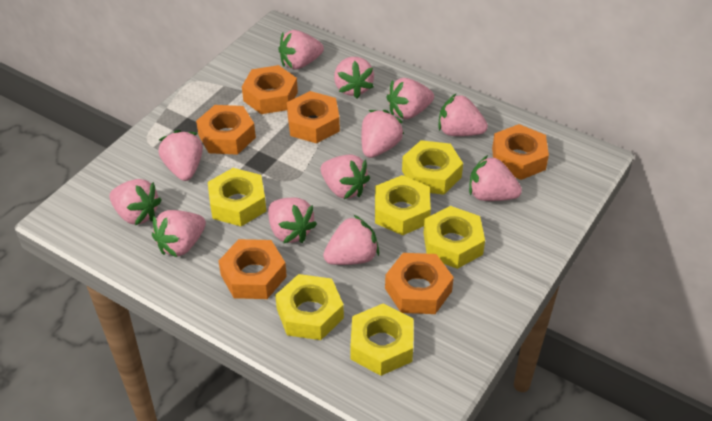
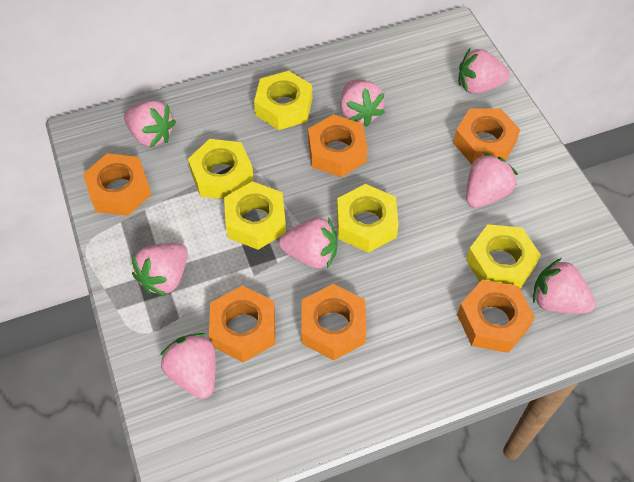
pink strawberry: [109,179,162,225] [152,210,206,258] [159,130,203,181] [268,198,317,243] [278,30,324,70] [321,154,370,199] [323,215,379,265] [334,57,374,98] [361,110,404,158] [386,78,434,119] [439,94,488,136] [469,155,522,201] = 12 -> [124,100,176,148] [132,243,188,297] [160,333,216,399] [279,217,337,269] [340,80,385,127] [458,49,510,94] [466,152,518,208] [533,258,596,314] = 8
yellow nut: [208,168,266,226] [275,274,344,340] [350,303,413,376] [375,175,431,235] [402,140,463,195] [424,206,485,269] = 6 -> [188,139,254,199] [224,181,286,250] [254,71,312,130] [337,184,399,253] [466,224,541,289] = 5

